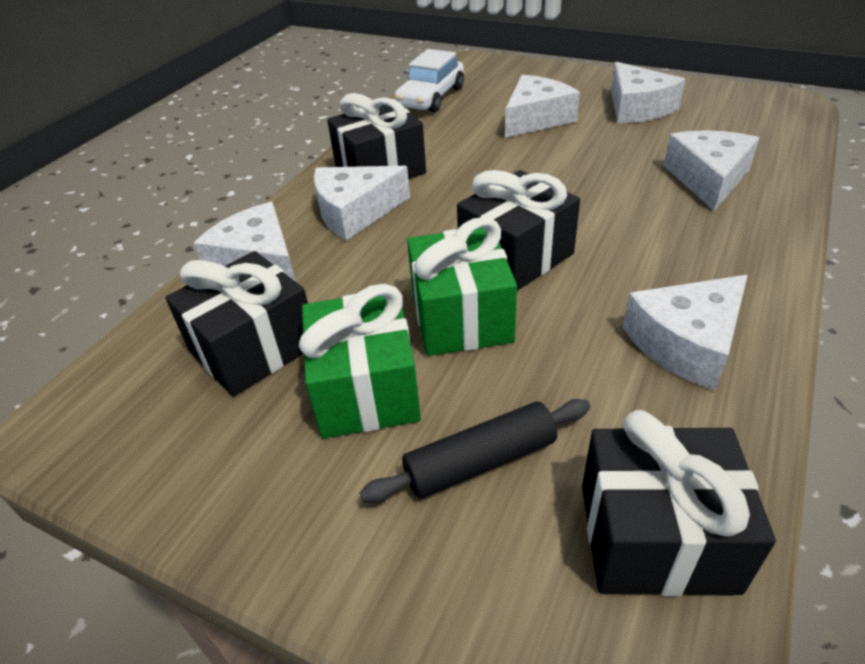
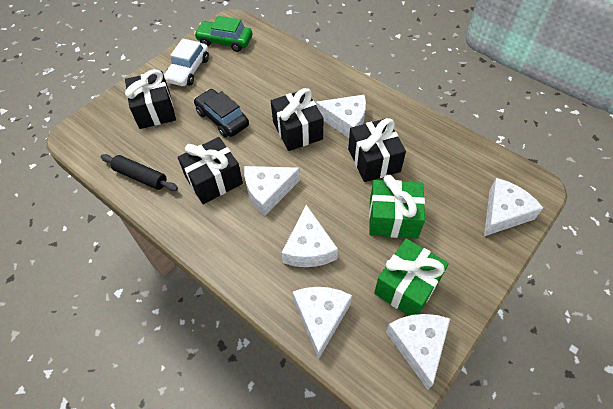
black car: none = 0 -> [194,89,249,137] = 1
green car: none = 0 -> [194,16,252,52] = 1

